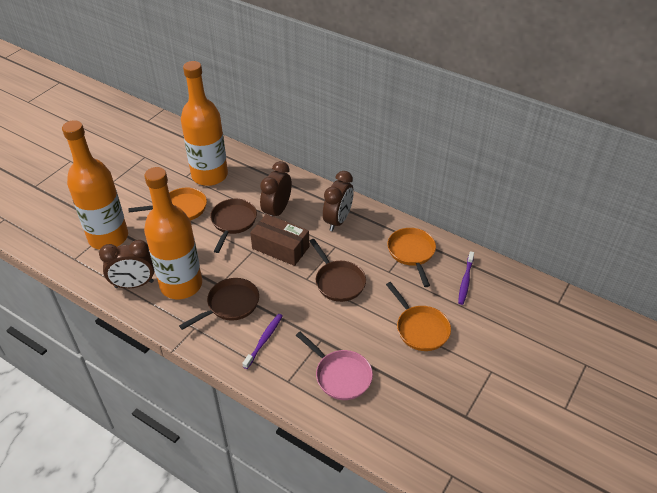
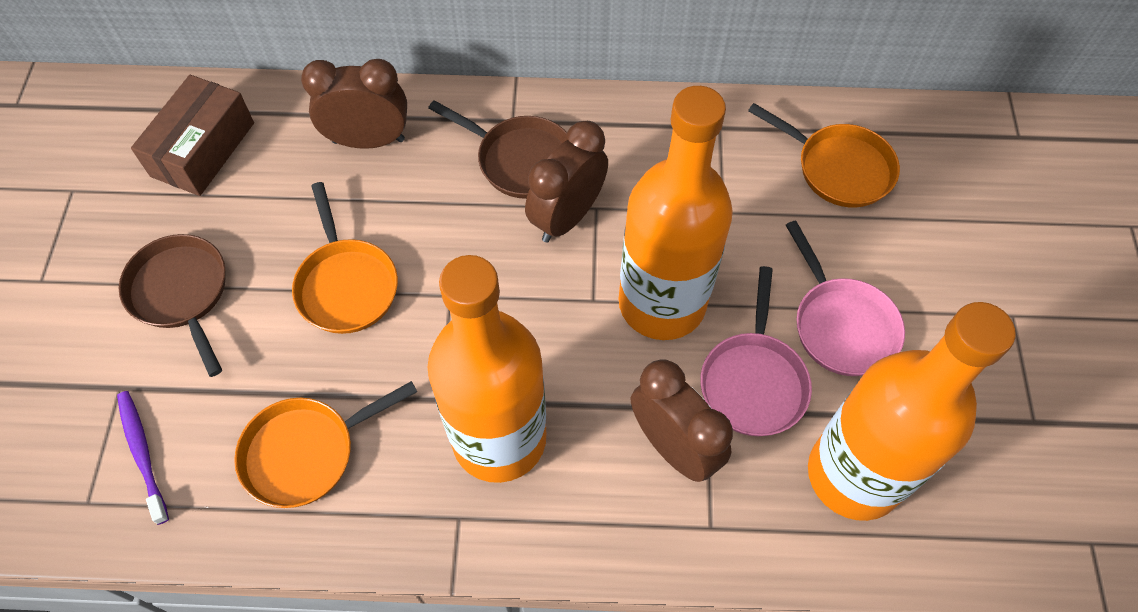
brown pan: [179,278,259,330] [210,199,257,253] [310,239,366,302] = 3 -> [119,234,226,377] [428,100,568,199] = 2
pink pan: [296,332,373,400] = 1 -> [700,266,812,436] [786,220,905,376] = 2
purple toothbrush: [242,314,282,369] [458,251,474,305] = 2 -> [117,391,169,525] = 1

